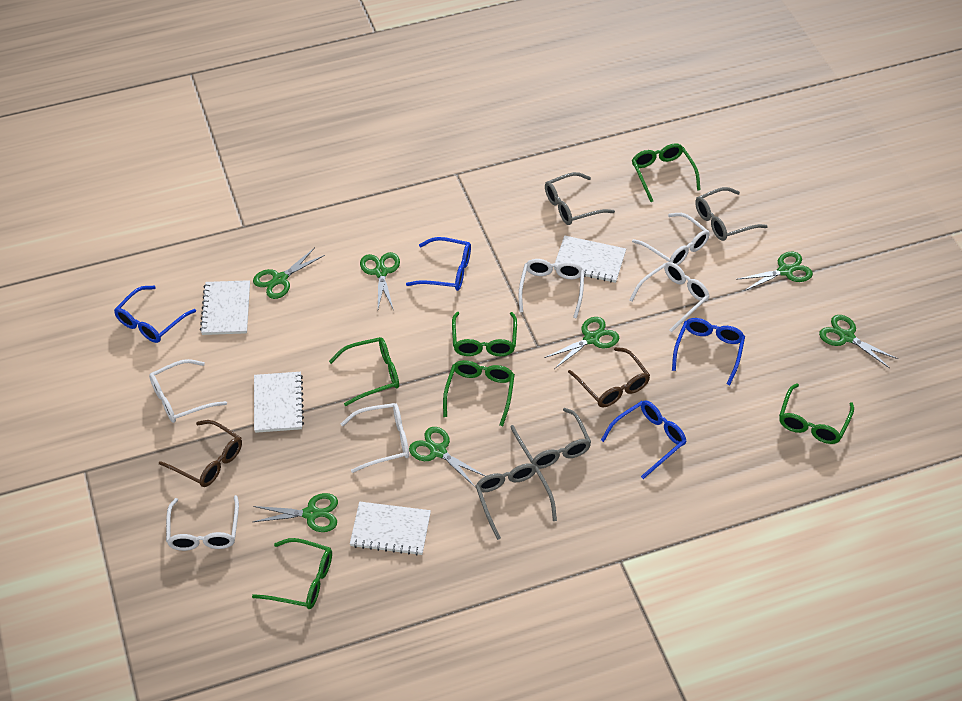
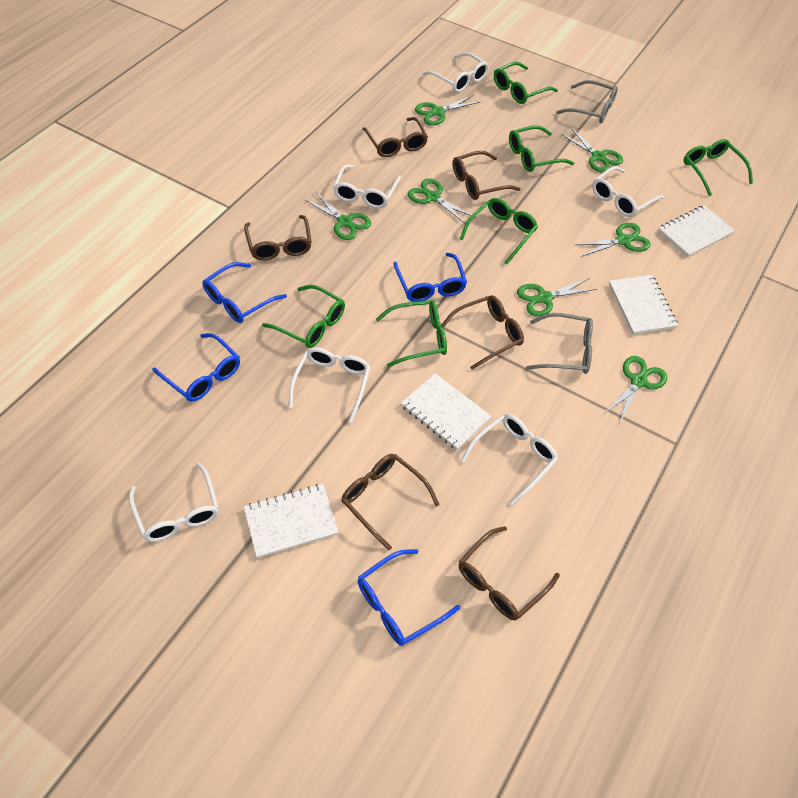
brown glasses: [159,420,242,487] [568,347,650,408] = 2 -> [244,215,312,261] [341,454,440,550] [362,117,428,157] [441,295,524,370] [452,151,521,200] [459,526,560,620] = 6
grey glasses: [476,463,557,540] [510,408,591,469] [545,172,615,225] [695,187,768,241] = 4 -> [526,313,593,374] [556,80,618,123] = 2

